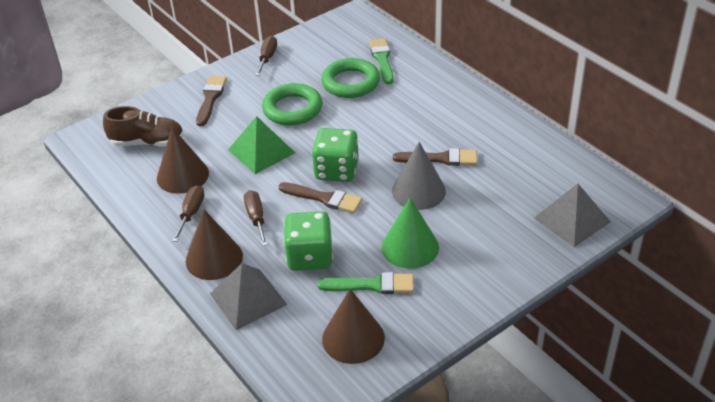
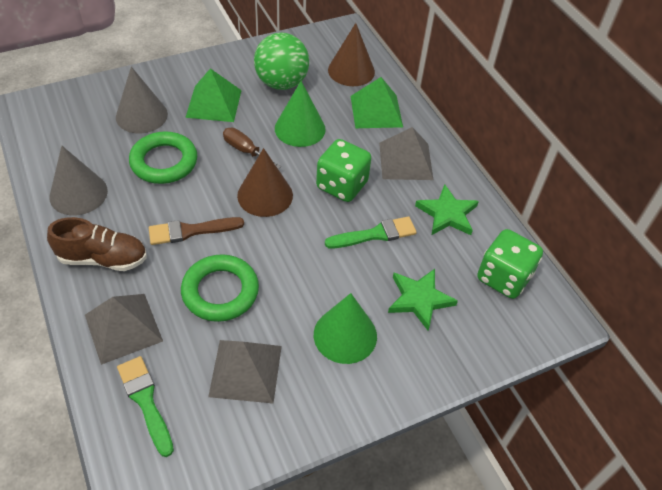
brown brush: [196,76,227,126] [279,182,362,213] [393,148,478,166] = 3 -> [149,217,244,245] = 1
brown cone: [157,127,209,194] [186,210,243,280] [322,289,385,364] = 3 -> [237,148,293,217] [328,23,375,86] = 2
brown screwdriver: [172,185,205,242] [244,190,268,246] [255,36,277,76] = 3 -> [223,128,281,169] = 1
green ball: none = 0 -> [254,33,309,90] = 1
green cone: [382,198,439,269] = 1 -> [275,81,326,147] [314,293,377,364] = 2
green pyramid: [228,116,295,174] = 1 -> [185,68,242,122] [351,77,403,128] = 2
green star: none = 0 -> [388,269,458,330] [415,184,479,235] = 2
grey cone: [392,142,446,210] = 1 -> [49,146,108,215] [116,67,168,134] = 2
grey pyramid: [210,263,287,330] [534,184,611,247] = 2 -> [85,294,163,365] [208,340,282,404] [379,127,433,180] = 3

